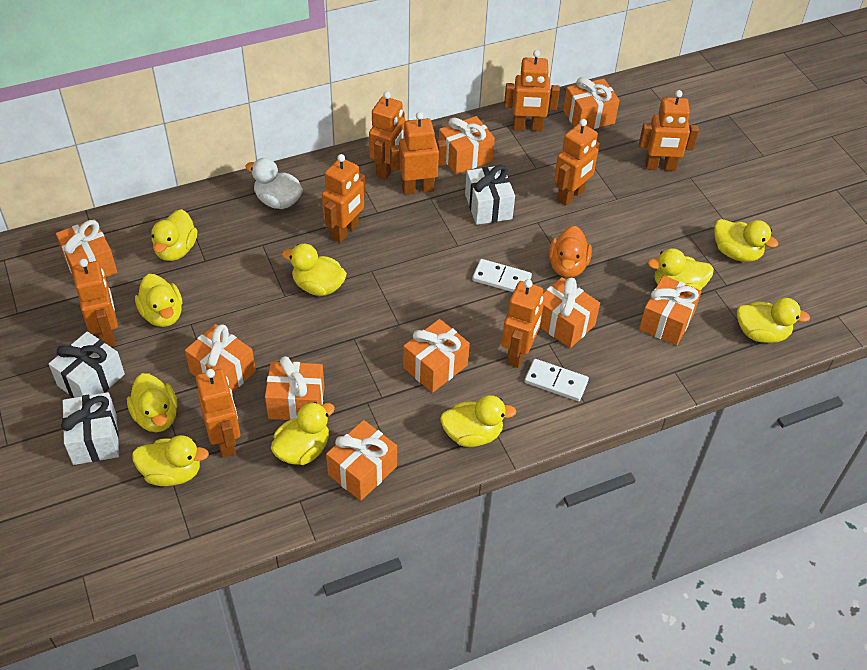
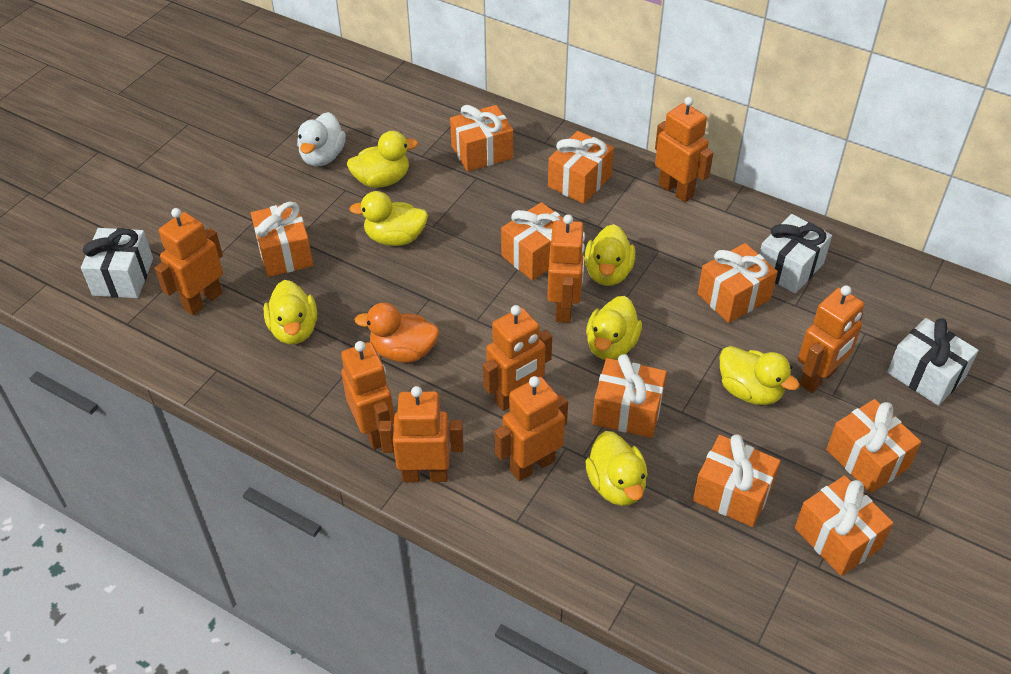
orange robot: [72,259,118,347] [196,369,240,457] [322,154,366,243] [369,91,405,180] [390,112,447,195] [501,279,544,368] [504,50,560,131] [554,119,600,206] [639,90,699,171] = 9 -> [155,208,223,315] [341,341,394,450] [379,386,464,482] [483,305,552,411] [494,376,568,481] [547,214,585,323] [655,97,713,202] [798,285,864,393] = 8
white domino: [472,259,532,292] [524,359,589,401] = 2 -> none = 0
yellow duck: [127,373,178,432] [132,435,209,486] [135,274,182,327] [151,209,197,261] [271,402,335,465] [282,244,347,296] [440,395,516,447] [648,248,714,290] [714,219,778,262] [737,298,810,343] = 10 -> [264,280,317,344] [347,131,418,188] [349,191,428,246] [584,224,635,286] [585,431,648,506] [586,296,642,360] [720,346,800,405] = 7

